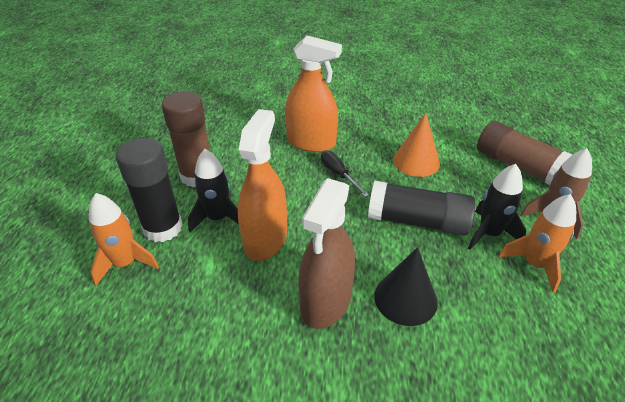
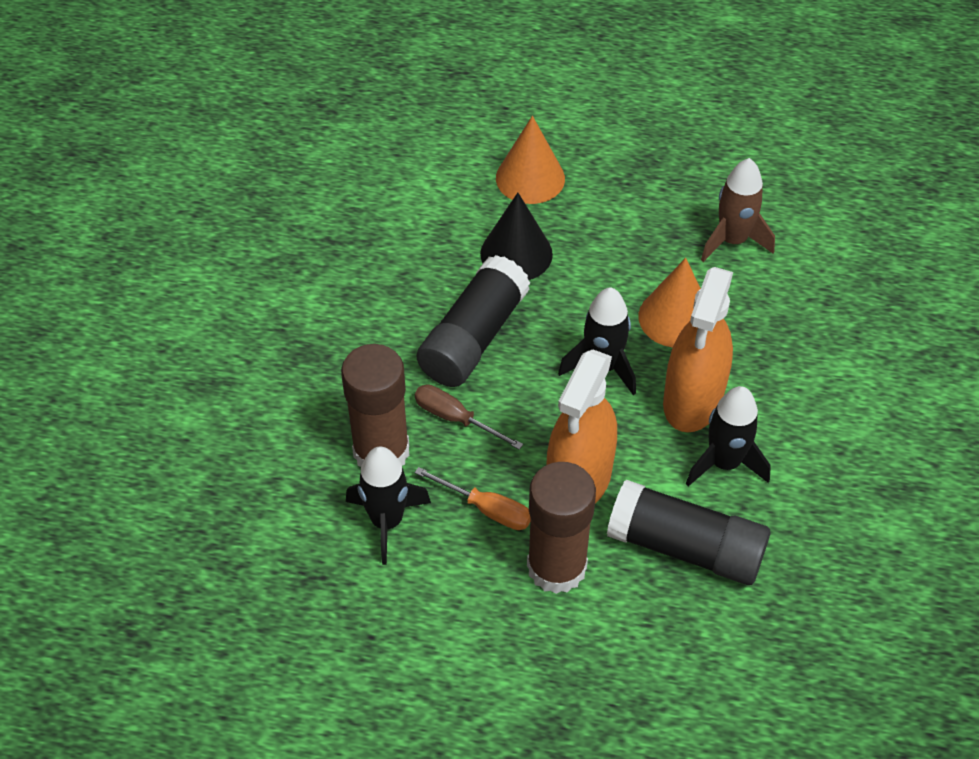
black rocket: [188,149,239,232] [468,164,526,250] = 2 -> [346,446,431,565] [558,287,636,395] [686,386,771,486] = 3
black screwdriver: [321,151,369,197] = 1 -> none = 0
brown screwdriver: none = 0 -> [415,384,523,450] = 1
brown spray bottle: [298,178,355,329] = 1 -> none = 0
orange cone: [393,113,440,177] = 1 -> [496,116,565,204] [638,258,701,348] = 2
orange rocket: [89,193,159,286] [499,194,576,293] = 2 -> none = 0
orange screwdriver: none = 0 -> [415,467,531,530] = 1

